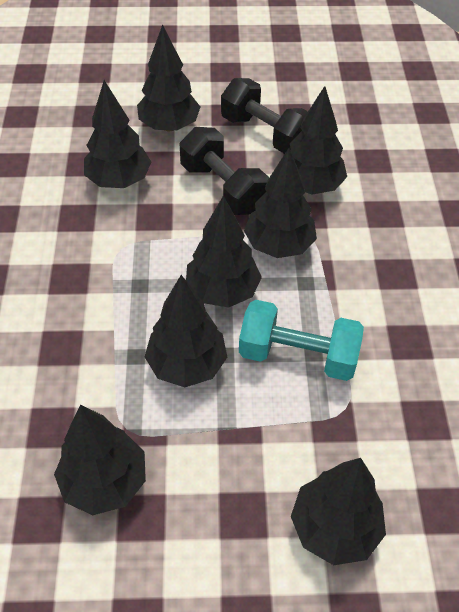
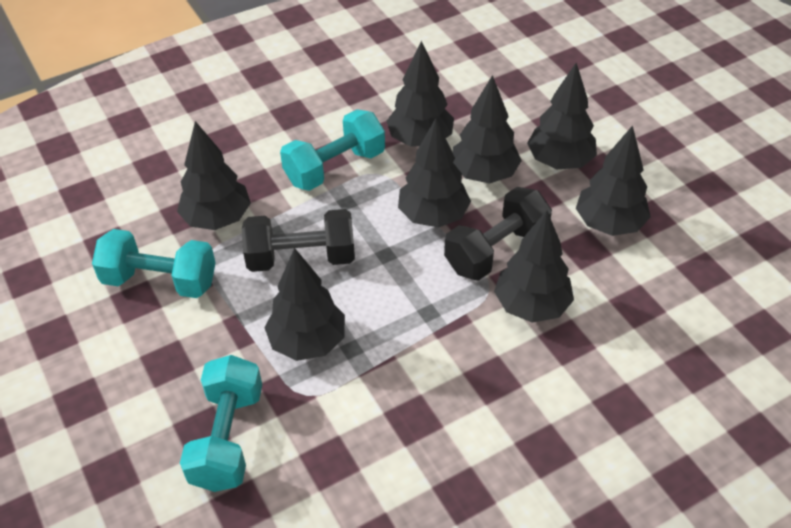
turquoise dumbbell: [239,300,364,381] = 1 -> [92,229,216,298] [180,355,262,492] [280,109,385,191] = 3

